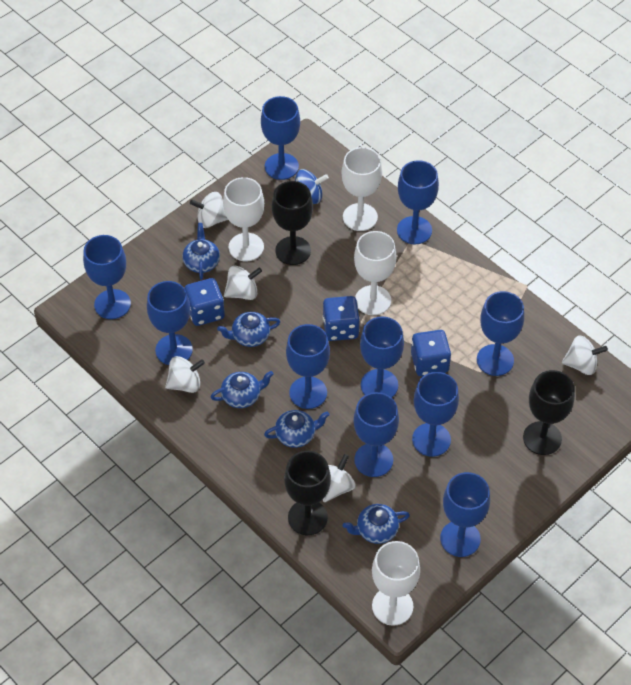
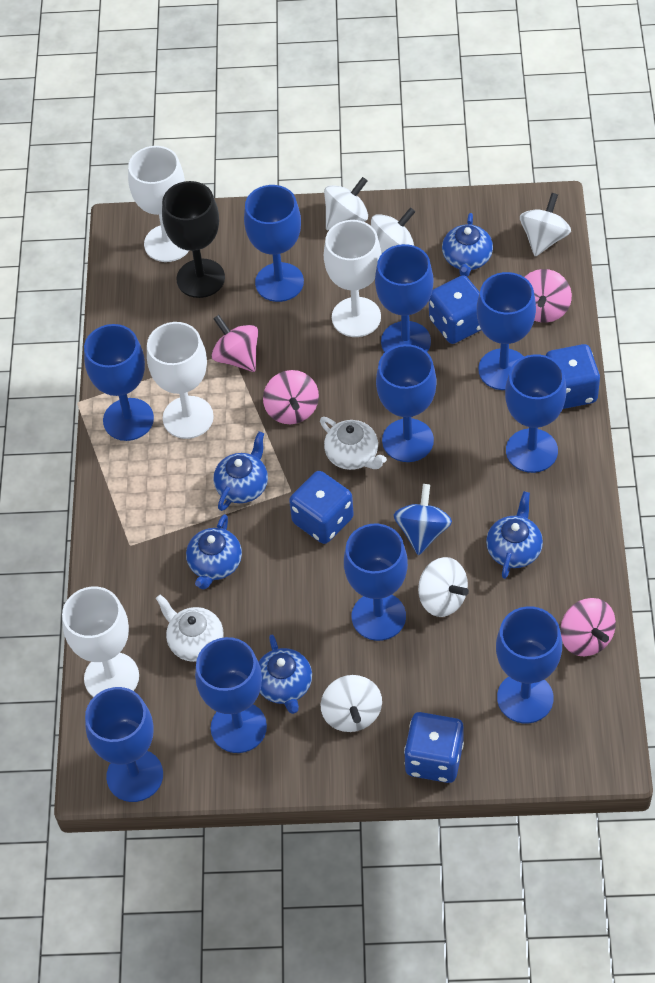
black goblet: [272,181,313,265] [284,451,331,535] [523,370,575,455] = 3 -> [162,181,225,298] = 1
blue dice: [184,278,225,326] [323,296,360,341] [411,330,451,376] = 3 -> [289,471,354,544] [404,712,464,783] [429,275,481,344] [545,344,600,409] = 4
pink spinning top: none = 0 -> [211,315,258,372] [263,370,319,424] [525,269,572,323] [560,598,616,656] = 4
white teapot: none = 0 -> [156,594,223,662] [320,417,387,470] = 2

